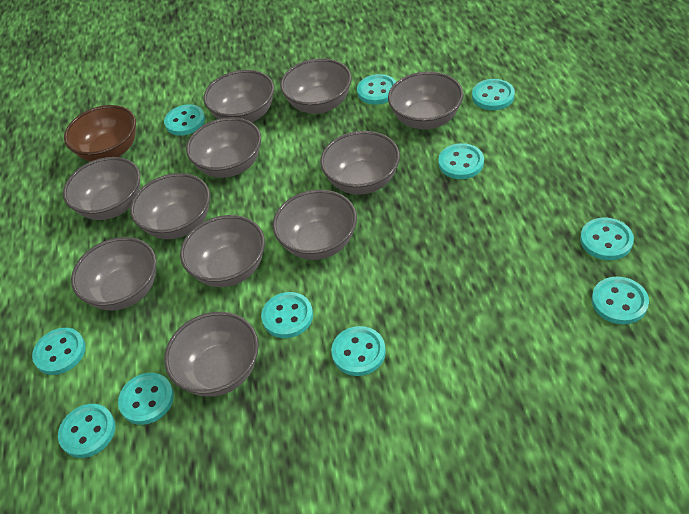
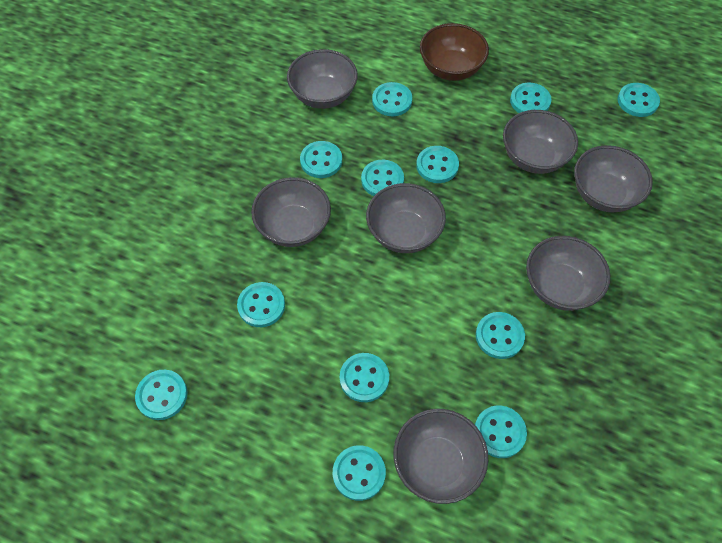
grey bowl: [63,157,140,220] [71,237,157,310] [130,173,210,239] [164,312,259,397] [180,215,265,287] [186,117,261,178] [204,70,274,122] [273,190,357,260] [280,58,352,114] [320,131,400,194] [388,71,463,129] = 11 -> [251,177,331,247] [287,49,358,109] [366,183,446,253] [393,409,488,504] [503,110,578,174] [526,236,610,311] [574,145,653,212] = 7
turquoise button: [32,328,86,375] [58,404,115,458] [118,373,174,425] [164,104,205,136] [261,292,313,338] [331,326,386,376] [357,74,396,105] [438,143,484,179] [472,79,515,110] [580,218,634,260] [592,277,649,324] = 11 -> [135,370,187,420] [237,282,285,327] [300,141,342,178] [333,445,386,501] [340,353,389,402] [361,160,404,196] [372,82,412,116] [416,146,459,183] [475,405,527,458] [476,312,525,359] [510,83,551,113] [618,83,660,117] = 12

